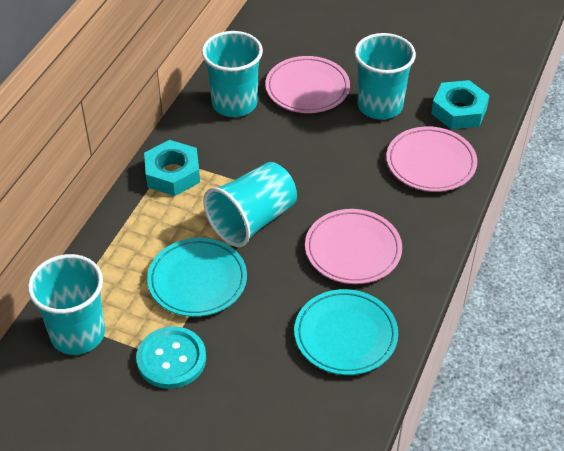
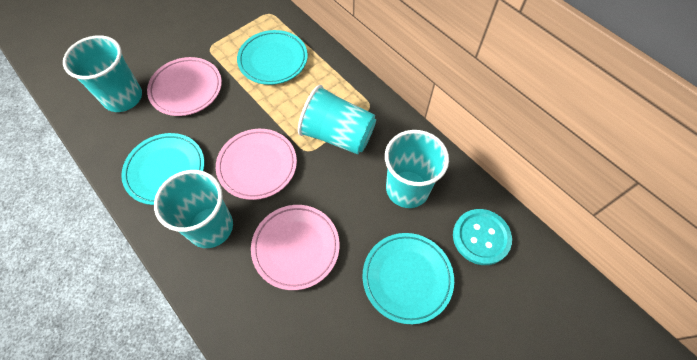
turquoise nut: [144,140,200,196] [431,80,490,129] = 2 -> none = 0
turquoise plate: [147,238,247,317] [294,289,398,375] = 2 -> [121,133,204,205] [237,30,308,85] [362,233,454,324] = 3

